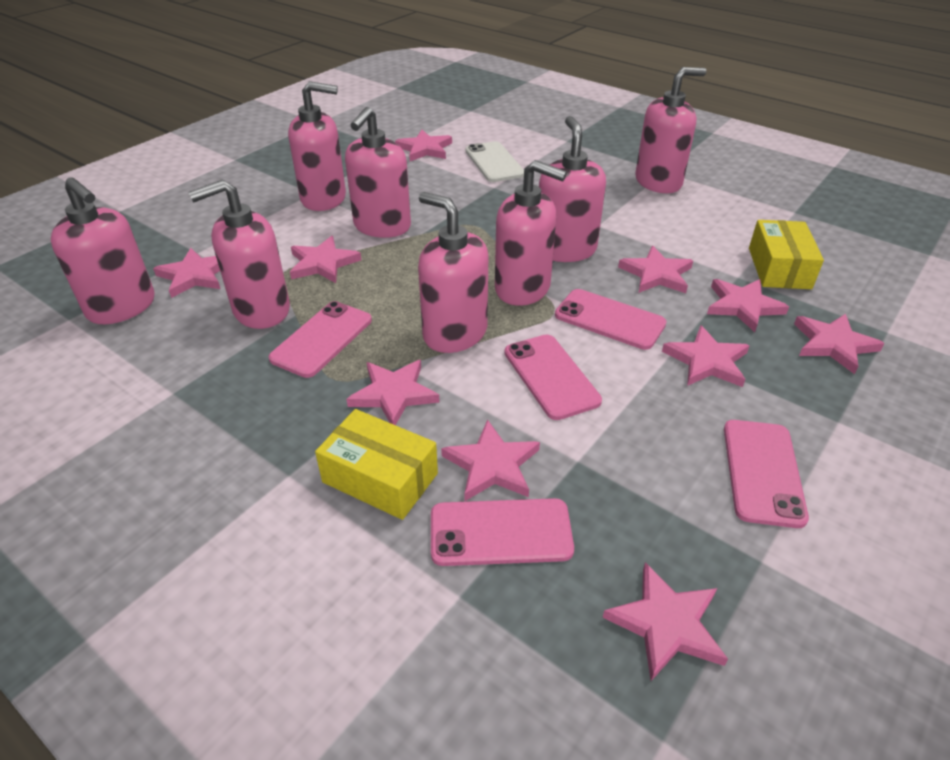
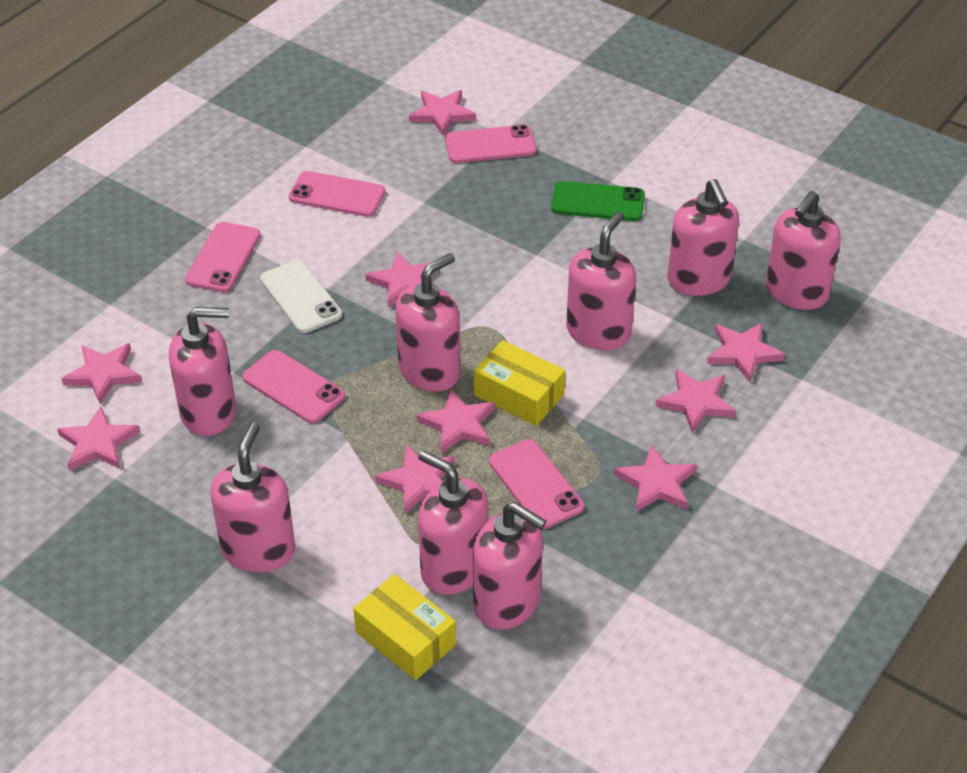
green phone: none = 0 -> [551,181,645,221] = 1
pink star: [153,248,220,298] [290,236,361,283] [346,360,440,425] [395,130,452,161] [441,419,540,501] [603,562,728,681] [618,246,693,293] [662,325,750,387] [707,279,789,332] [794,314,885,374] = 10 -> [57,406,140,471] [62,343,142,404] [365,251,436,308] [375,445,455,514] [409,90,476,136] [416,388,495,453] [614,445,697,512] [655,369,736,433] [707,323,785,382] = 9

